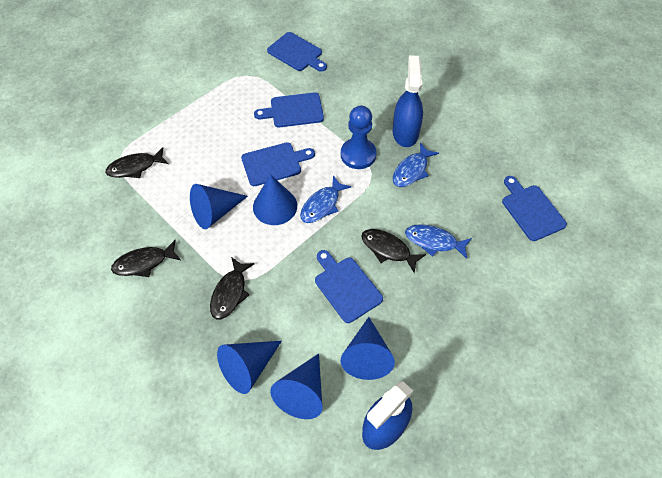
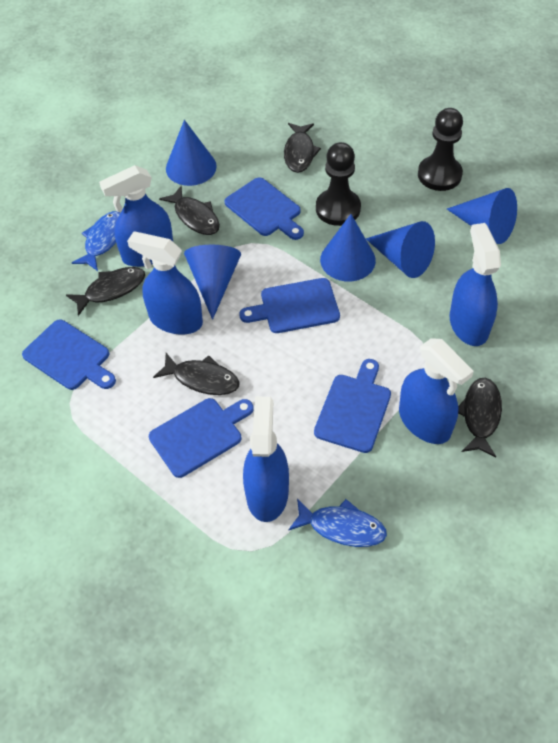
black fish: [105,147,169,178] [111,240,181,277] [210,257,255,319] [361,229,426,273] = 4 -> [66,267,145,316] [153,353,240,395] [159,186,220,235] [284,123,321,173] [458,378,502,457] = 5
black pawn: none = 0 -> [316,142,361,226] [418,108,463,191] = 2
blue fish: [300,175,352,223] [393,143,439,187] [405,224,472,259] = 3 -> [72,211,121,271] [288,498,387,547] = 2
blue pawn: [341,106,377,169] = 1 -> none = 0
blue spray bottle: [362,381,413,450] [393,56,423,147] = 2 -> [99,165,173,267] [127,231,203,335] [243,396,289,522] [399,338,474,444] [449,223,501,346] = 5

